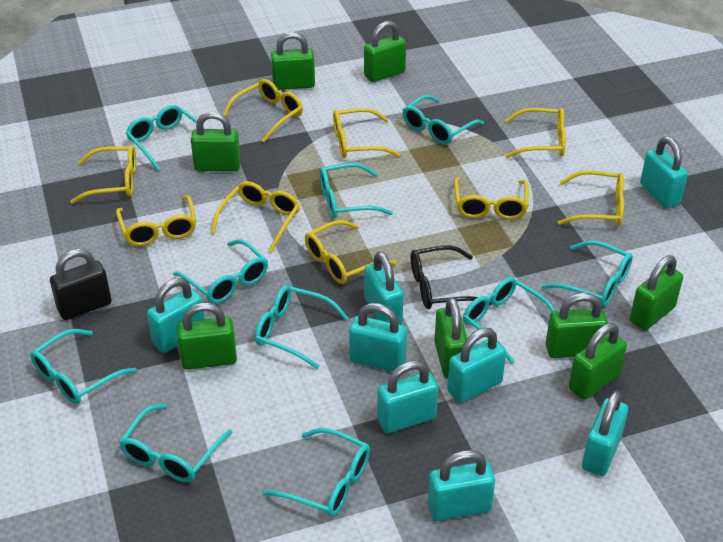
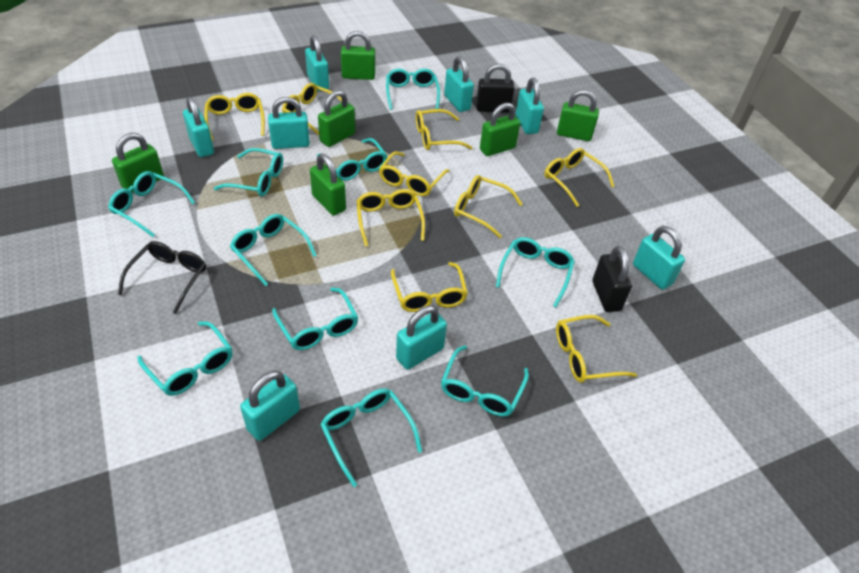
black padlock: [50,249,112,320] = 1 -> [476,64,515,113] [592,246,632,312] = 2
green padlock: [177,303,237,370] [191,112,241,171] [271,32,315,90] [364,21,406,82] [434,297,467,379] [546,293,608,358] [569,323,627,400] [630,255,683,330] = 8 -> [112,133,164,193] [310,154,346,216] [318,90,355,147] [341,31,375,80] [480,103,520,156] [557,90,599,141] = 6

